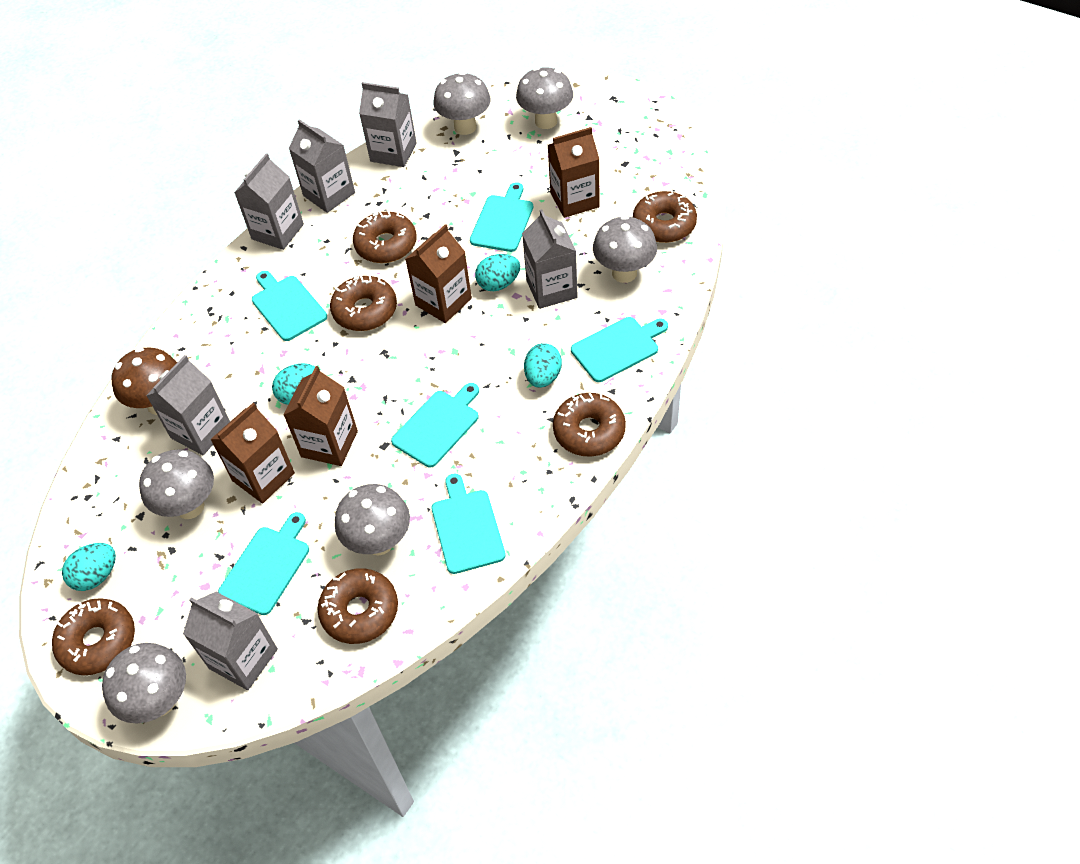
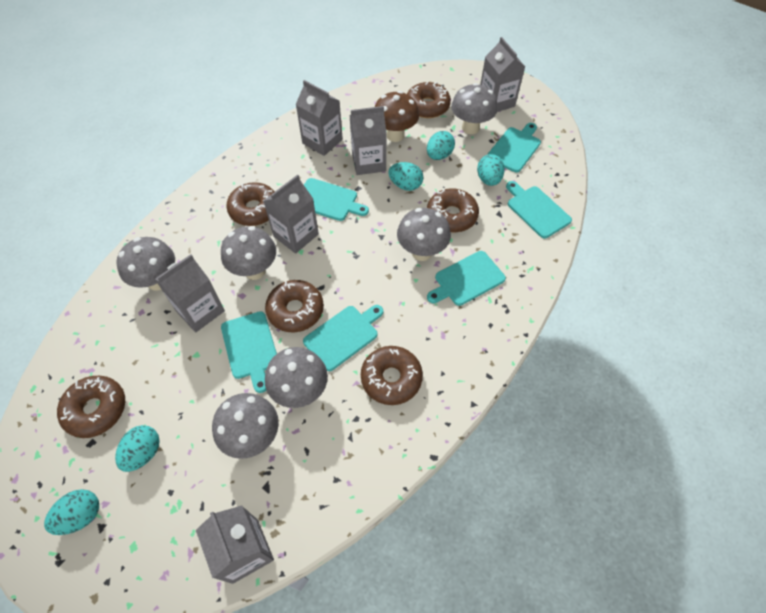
brown carton: [210,403,295,504] [283,366,358,466] [406,224,472,323] [548,127,600,218] = 4 -> none = 0
turquoise egg: [62,543,116,591] [272,363,315,405] [475,254,520,291] [524,343,562,388] = 4 -> [44,489,99,535] [115,425,160,472] [388,162,423,191] [427,131,455,160] [477,154,505,186] = 5

